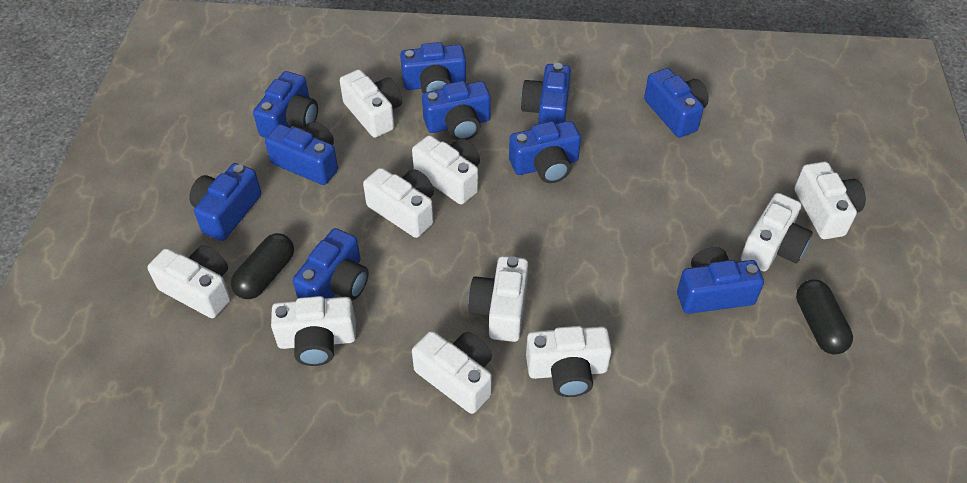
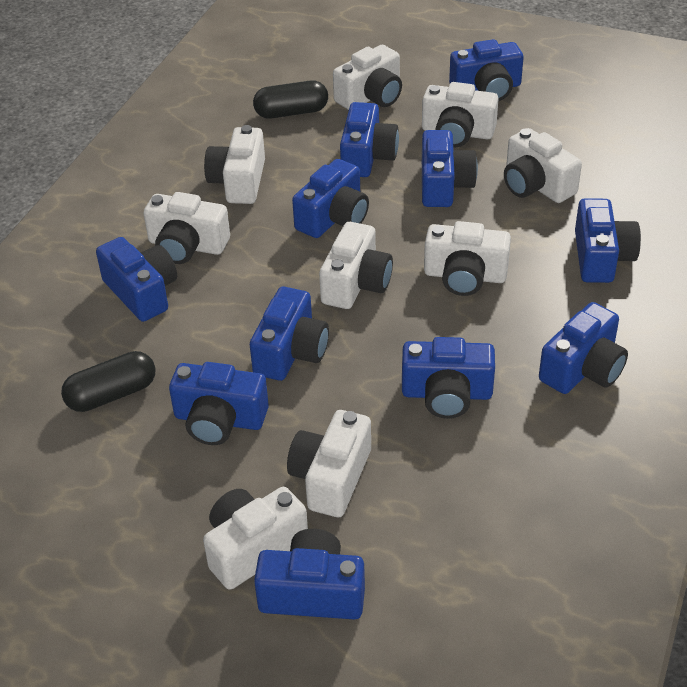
blue camera: [189,163,261,241] [253,71,318,138] [265,122,338,185] [293,228,368,300] [400,42,466,93] [422,81,491,140] [509,121,581,183] [521,63,571,124] [644,68,709,138] [677,247,764,314] = 10 -> [96,237,177,322] [169,362,269,445] [250,287,329,381] [254,529,365,620] [292,159,369,238] [340,102,399,177] [402,337,495,419] [422,130,478,207] [449,39,524,101] [539,302,628,394] [575,198,641,283] = 11
white camera: [148,245,231,318] [271,296,356,366] [340,69,402,138] [363,168,434,238] [412,135,480,205] [412,331,492,414] [468,256,528,342] [526,326,612,397] [741,193,813,272] [794,161,866,239] = 10 -> [143,192,230,264] [203,487,308,590] [204,125,265,204] [287,410,371,517] [319,222,393,309] [333,45,402,110] [422,82,498,147] [424,221,511,296] [504,128,582,203] = 9

